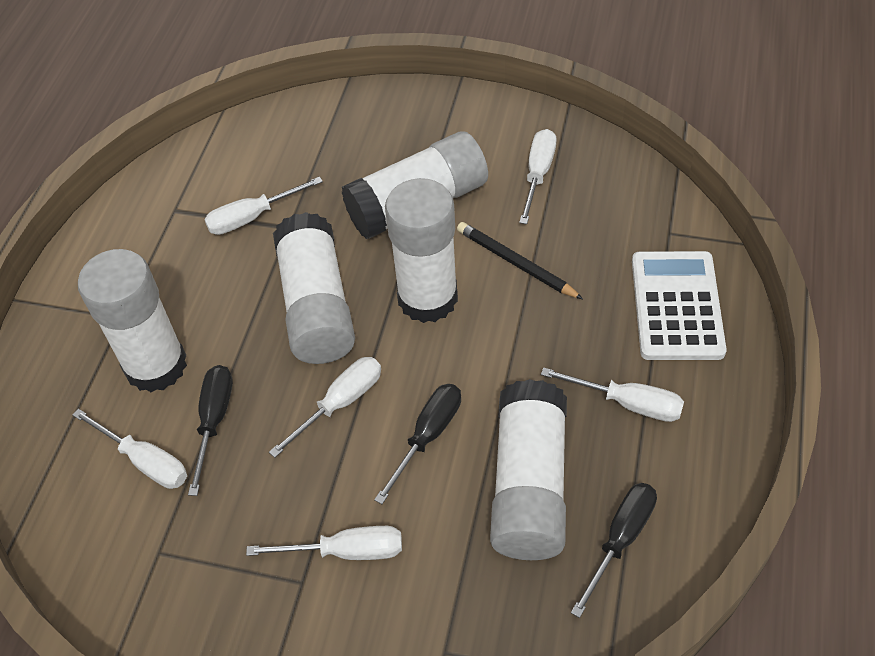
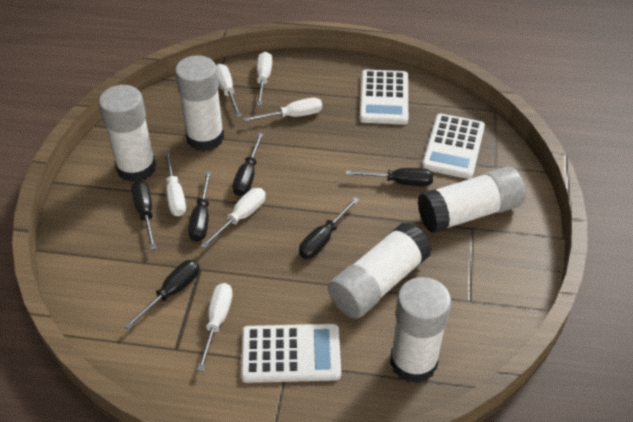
black pencil: [457,222,583,299] = 1 -> none = 0
black screwdriver: [188,365,233,496] [374,384,461,504] [571,483,657,618] = 3 -> [124,260,200,330] [131,180,156,250] [188,171,211,242] [233,133,264,196] [299,197,359,259] [346,168,433,186] = 6
white calculator: [632,251,727,360] = 1 -> [241,324,341,383] [359,69,408,125] [422,113,485,179] = 3

